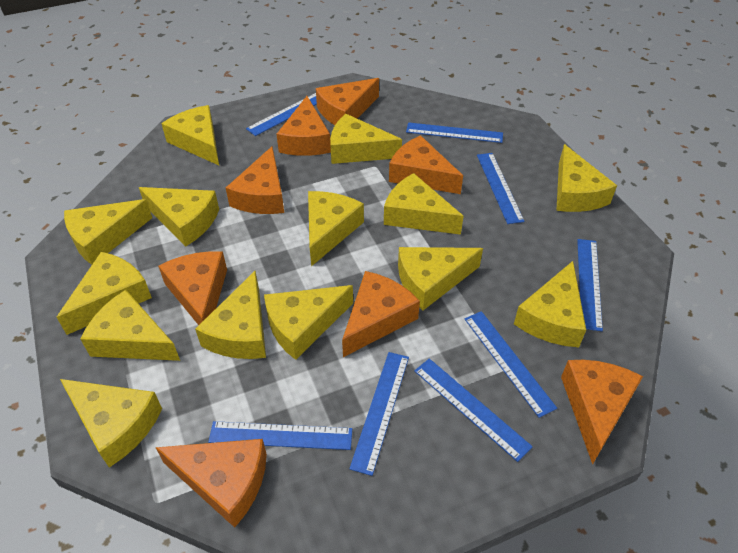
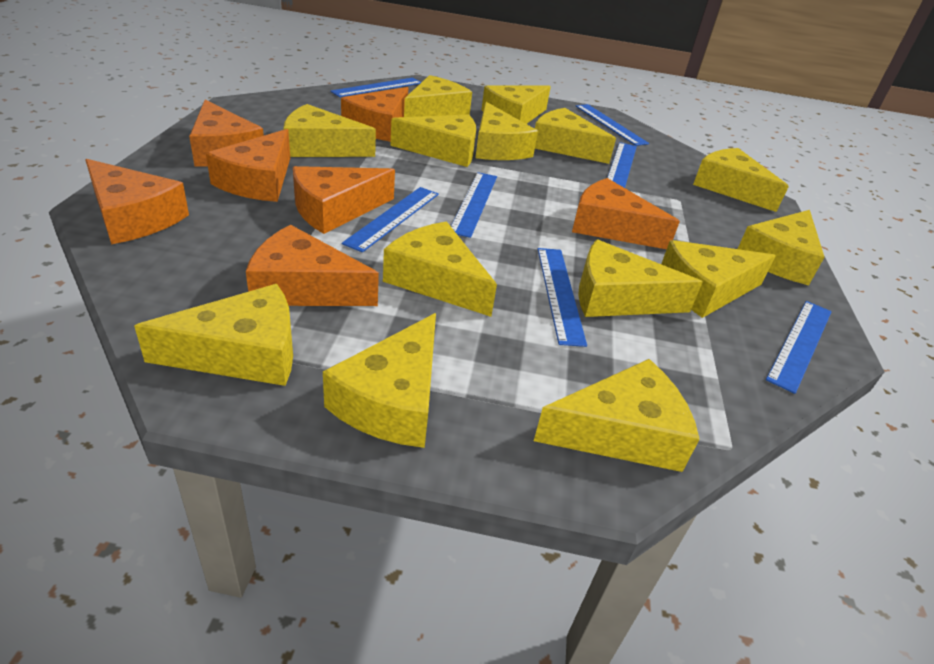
blue ruler: [208,421,352,450] [246,93,317,136] [349,352,409,476] [406,122,503,143] [414,358,533,462] [465,311,557,418] [477,153,525,224] [577,239,603,331] = 8 -> [330,77,421,97] [342,187,439,252] [451,172,497,238] [538,248,587,347] [576,104,649,146] [607,142,637,188] [766,301,832,394] = 7
orange cheese: [155,439,267,528] [158,251,227,325] [226,147,284,214] [276,96,331,156] [316,78,379,125] [342,271,420,357] [389,135,463,194] [561,360,643,465] = 8 -> [85,159,189,245] [189,100,264,166] [206,129,290,202] [246,225,379,306] [293,166,395,234] [341,87,408,142] [572,178,680,249] = 7

